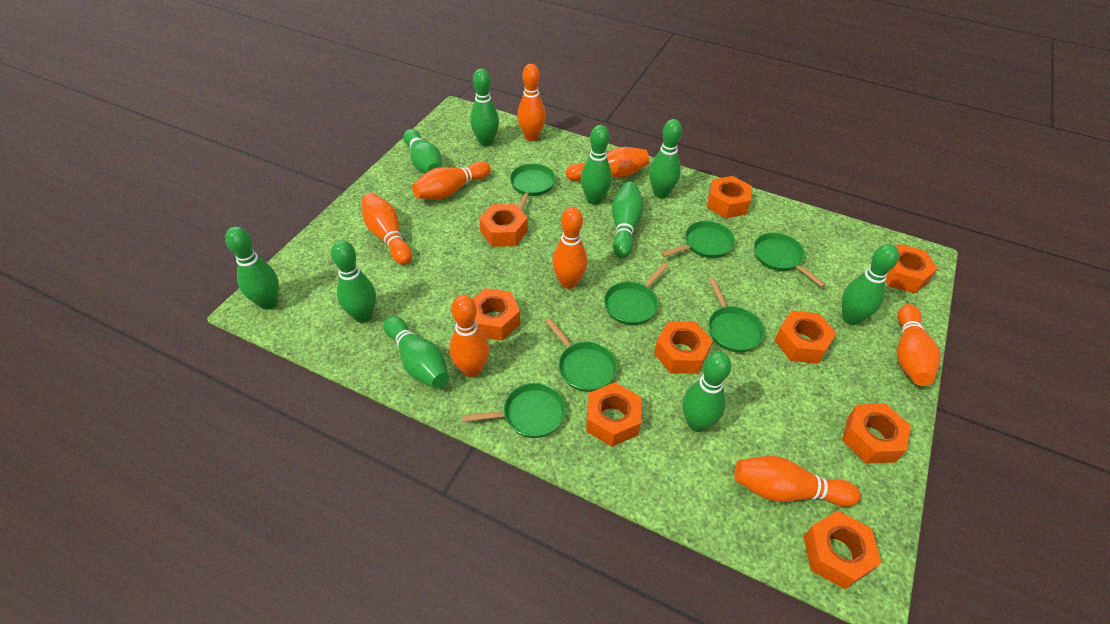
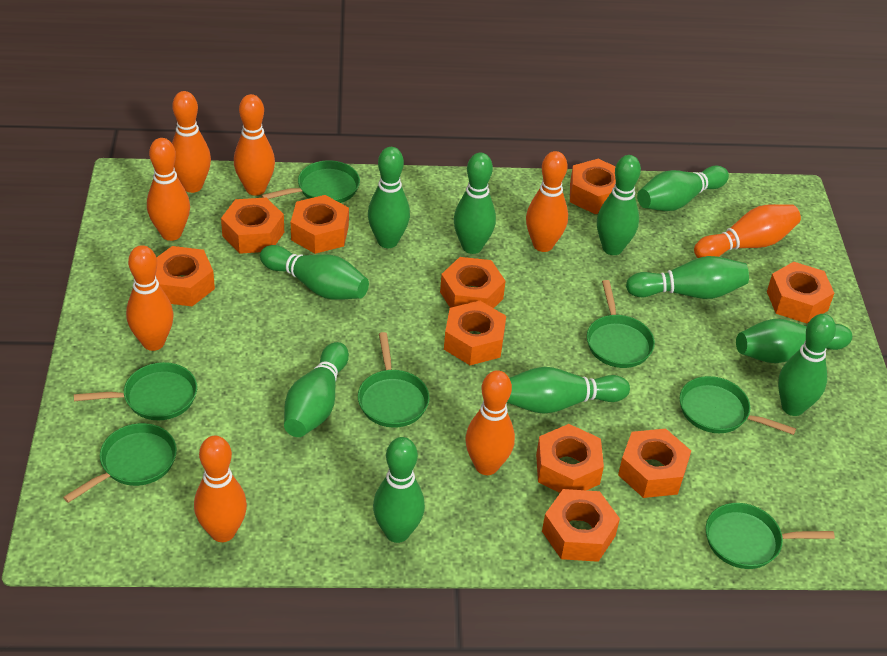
green bowling pin: [225,227,279,310] [331,240,376,323] [384,316,449,389] [404,129,442,174] [470,68,499,146] [581,125,612,205] [612,182,644,258] [649,119,682,198] [683,352,731,432] [842,244,899,325] = 10 -> [260,245,369,300] [284,342,349,437] [368,147,410,248] [373,437,425,543] [454,153,496,254] [507,367,630,414] [597,155,641,255] [626,256,749,299] [637,165,729,211] [736,319,852,363] [778,314,836,416] = 11
orange nut: [473,288,520,341] [479,204,528,247] [586,382,641,447] [654,322,713,374] [707,176,752,218] [774,311,836,364] [804,510,882,589] [842,403,911,464] [886,244,938,293] = 9 -> [156,246,215,306] [221,198,284,254] [291,195,349,254] [440,257,505,308] [444,301,506,365] [536,424,604,493] [542,489,620,562] [570,159,616,214] [618,429,691,498] [767,262,834,323] = 10

